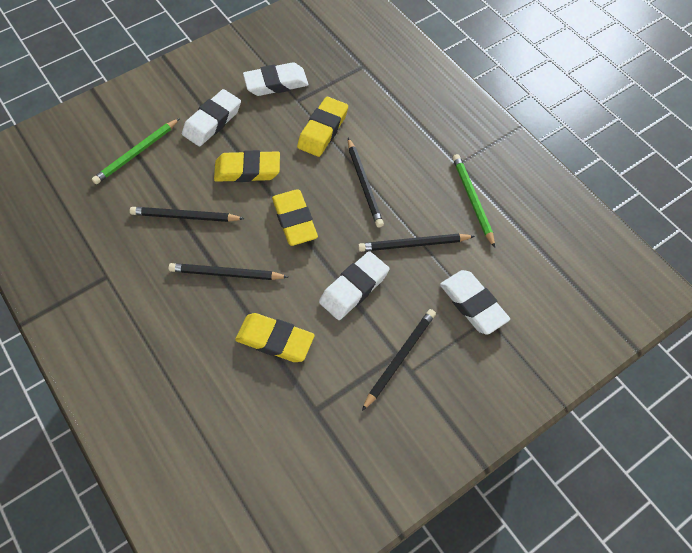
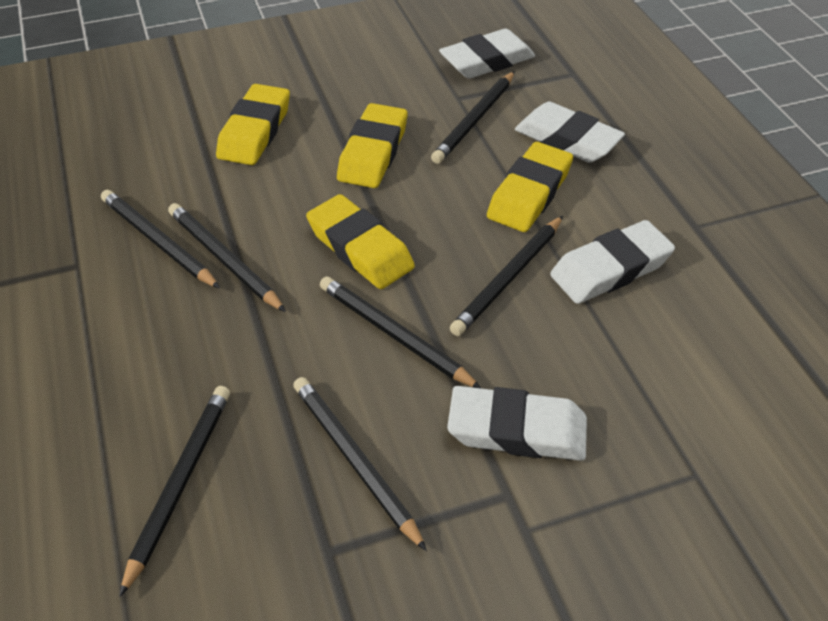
black pencil: [130,207,244,222] [168,263,288,280] [348,138,384,228] [358,234,475,252] [362,309,436,411] = 5 -> [101,190,220,289] [119,386,230,597] [168,203,286,312] [293,377,427,551] [320,277,481,388] [431,71,515,164] [450,216,563,336] = 7
green pencil: [92,118,180,184] [453,154,495,248] = 2 -> none = 0

